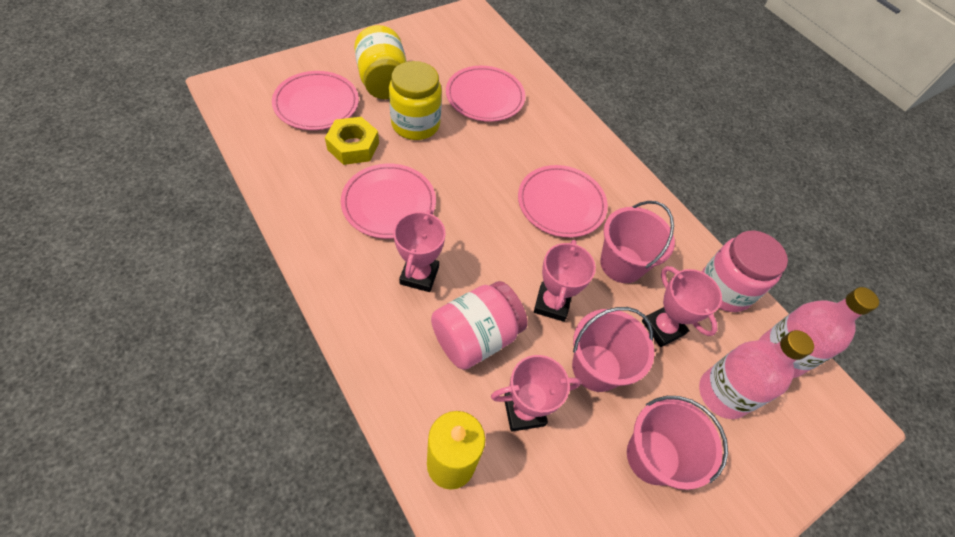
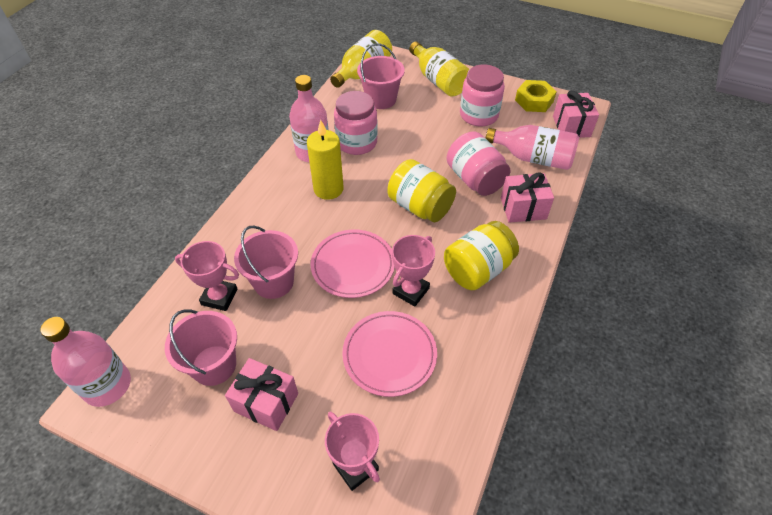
pink bottle: [699,330,814,419] [759,287,879,378] = 2 -> [41,317,131,407] [289,75,329,162] [486,125,579,170] = 3
pink gift: none = 0 -> [225,358,298,431] [501,172,554,223] [553,90,599,138] = 3
pink jar: [431,281,527,370] [702,231,788,312] = 2 -> [334,91,378,155] [447,131,510,196] [460,65,505,127] = 3
pink plate: [272,71,359,130] [341,164,436,239] [446,66,525,122] [518,165,608,238] = 4 -> [310,230,395,298] [342,311,437,397] = 2
pink trophy: [393,209,446,292] [491,355,581,432] [534,240,596,322] [642,266,722,347] = 4 -> [175,241,239,311] [325,412,380,491] [392,235,435,307] = 3
yellow bottle: none = 0 -> [330,30,392,88] [409,42,470,97] = 2

